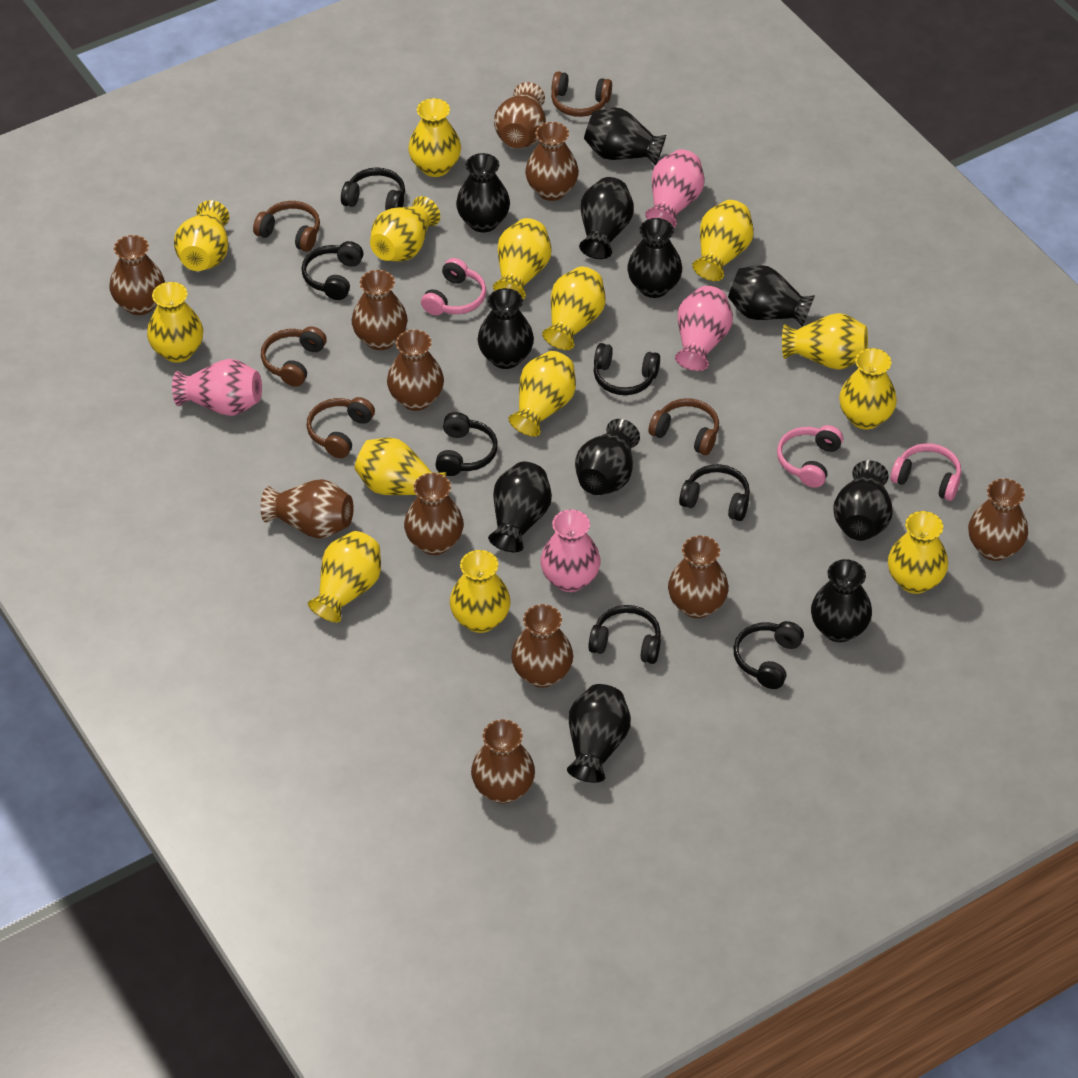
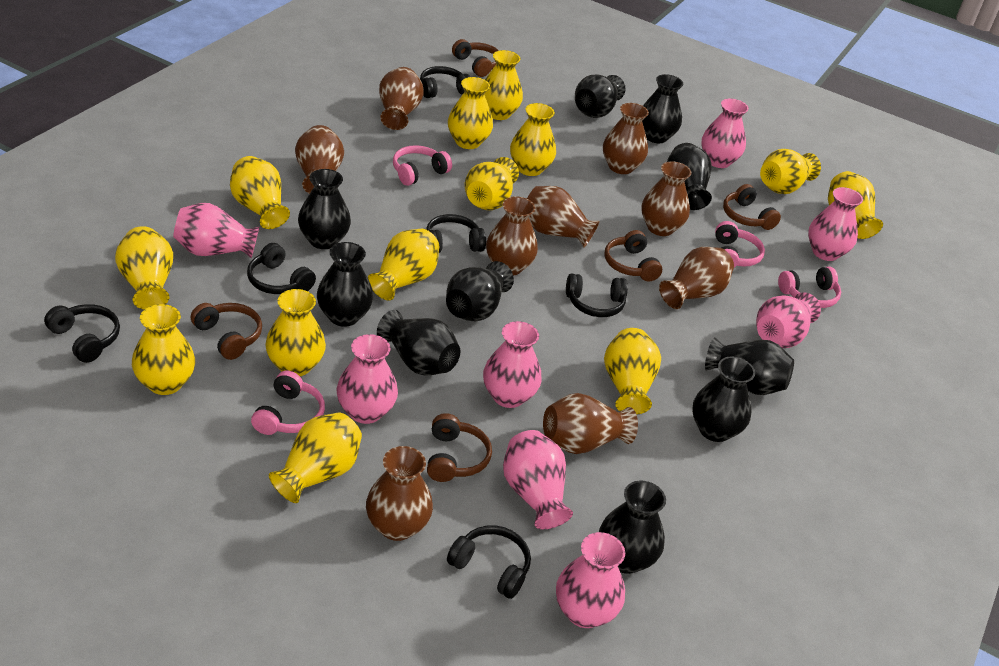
black headphones: [301,241,363,300] [341,167,405,210] [435,412,498,476] [588,605,661,664] [594,343,660,395] [679,464,750,521] [733,621,804,689] = 7 -> [44,304,120,363] [247,243,316,294] [420,66,470,98] [426,214,486,253] [447,525,531,599] [566,274,628,317] = 6
black vase: [456,153,510,232] [478,288,534,369] [488,462,552,552] [567,684,631,783] [575,419,640,495] [579,177,634,259] [584,107,666,166] [627,218,682,298] [728,265,815,327] [811,559,872,642] [833,460,893,541] = 11 -> [298,169,351,249] [317,242,373,327] [377,310,460,376] [446,261,514,321] [575,75,626,118] [599,481,666,574] [642,74,683,143] [667,143,712,210] [692,356,755,442] [705,337,794,395] = 10
brown vase: [110,235,165,315] [260,479,354,538] [352,270,408,350] [387,330,444,411] [404,473,464,555] [471,719,535,804] [494,82,546,148] [511,604,573,688] [525,122,579,201] [668,535,729,618] [968,478,1028,561] = 11 -> [295,125,344,194] [366,446,433,541] [379,67,424,130] [486,196,538,276] [527,186,600,248] [543,393,638,454] [603,103,649,174] [642,161,691,236] [659,247,734,309] = 9
pink headphones: [421,258,486,315] [777,425,843,488] [890,443,961,501] = 3 -> [251,371,325,435] [393,145,452,186] [715,221,765,268] [778,267,841,308] = 4
pink vase: [172,359,262,416] [540,509,601,592] [645,149,705,228] [675,286,733,371] = 4 -> [173,203,259,258] [337,334,398,424] [483,321,542,408] [503,430,573,529] [556,532,625,628] [701,98,749,168] [756,292,821,348] [808,187,863,261] = 8
yellow vase: [147,282,204,363] [174,200,229,271] [308,531,381,622] [354,437,446,495] [370,196,440,262] [408,98,461,177] [450,550,511,633] [493,218,552,299] [508,351,576,437] [542,267,606,350] [692,200,754,281] [782,313,868,370] [839,348,897,429] [888,511,948,594] = 14 -> [115,226,173,310] [132,304,195,395] [230,156,290,229] [265,289,326,376] [269,413,362,503] [368,229,439,301] [448,77,493,149] [465,157,519,210] [484,50,523,120] [510,103,556,176] [604,328,661,415] [760,149,821,194] [828,171,883,239] = 13

